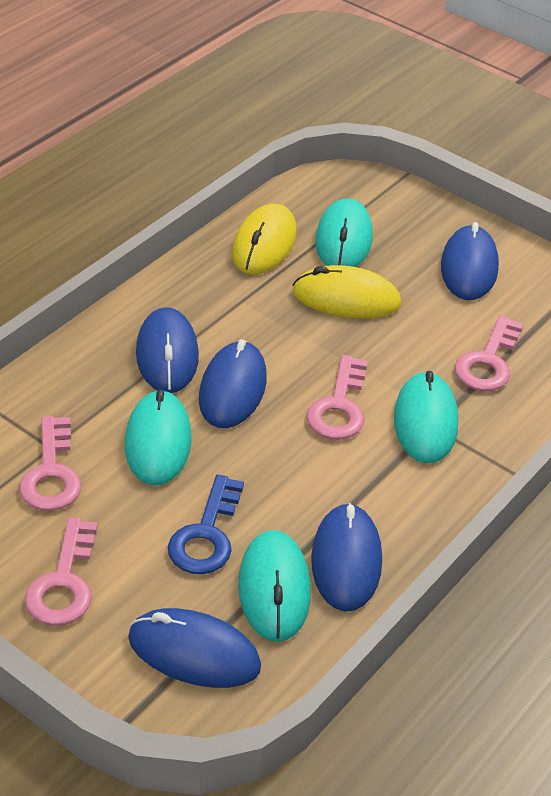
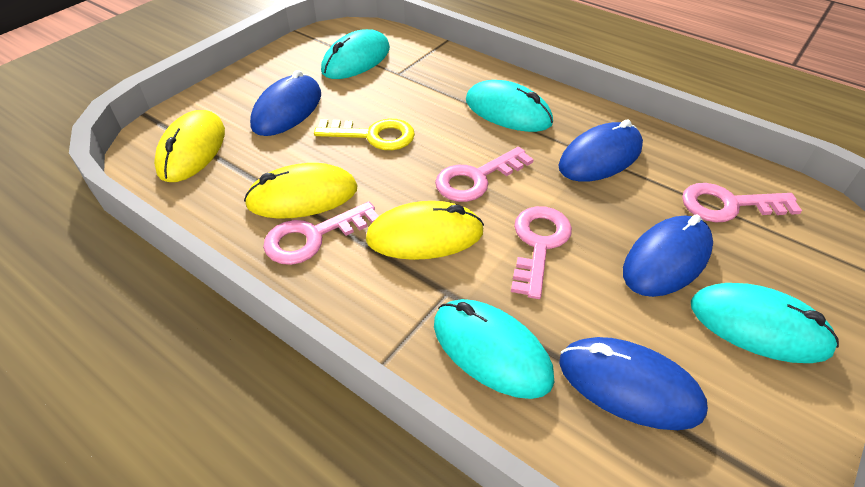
blue key: [168,474,244,574] = 1 -> none = 0
blue mouse: [128,608,261,688] [136,307,199,393] [199,339,267,428] [311,503,382,612] [441,222,499,300] = 5 -> [250,70,321,136] [559,119,643,182] [559,337,708,430] [623,214,713,297] = 4
yellow key: none = 0 -> [314,119,415,150] = 1
yellow mouse: [232,204,297,275] [293,265,401,318] = 2 -> [154,110,225,182] [244,163,358,219] [366,201,484,260] = 3

